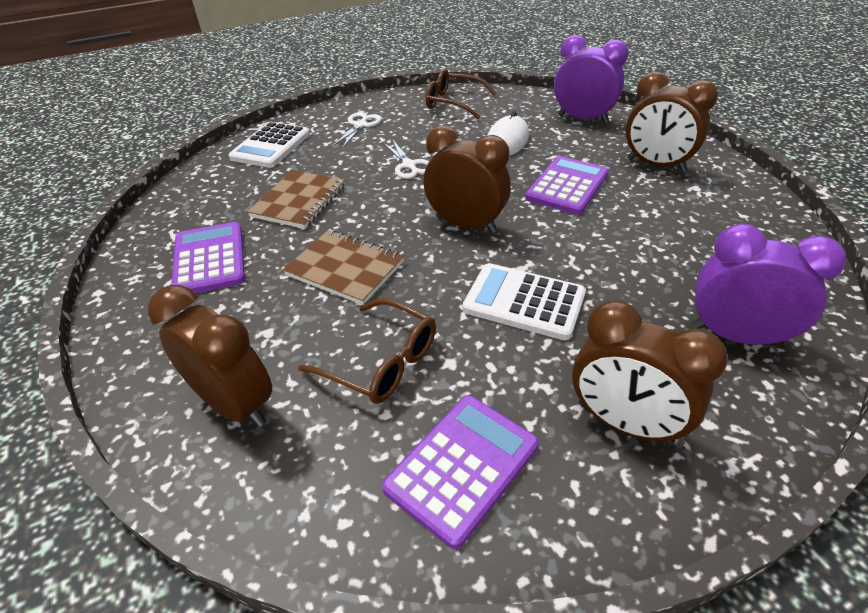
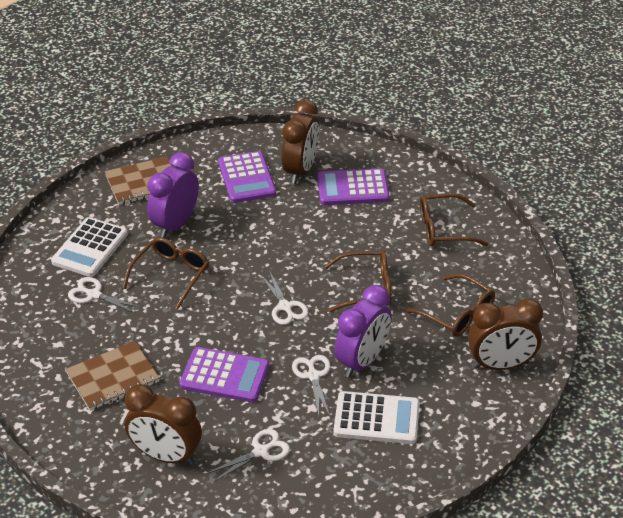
brown clock: [148,285,272,427] [423,125,511,233] [572,300,728,445] [625,72,718,172] = 4 -> [125,384,202,465] [281,100,319,184] [468,298,543,370] = 3
brown glasses: [298,299,436,404] [426,69,496,119] = 2 -> [122,237,209,309] [324,251,391,312] [405,273,495,337] [420,194,488,246] = 4
white mouse: [487,111,529,155] = 1 -> none = 0
white scissors: [333,112,382,148] [383,139,429,179] = 2 -> [68,277,140,313] [208,429,290,482] [260,270,308,325] [292,355,331,416] = 4

